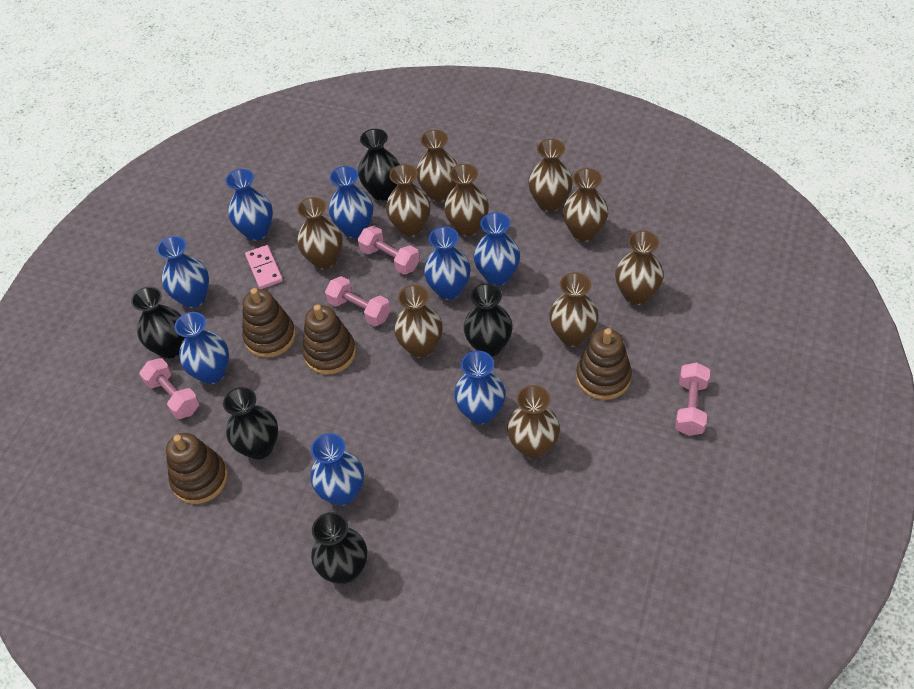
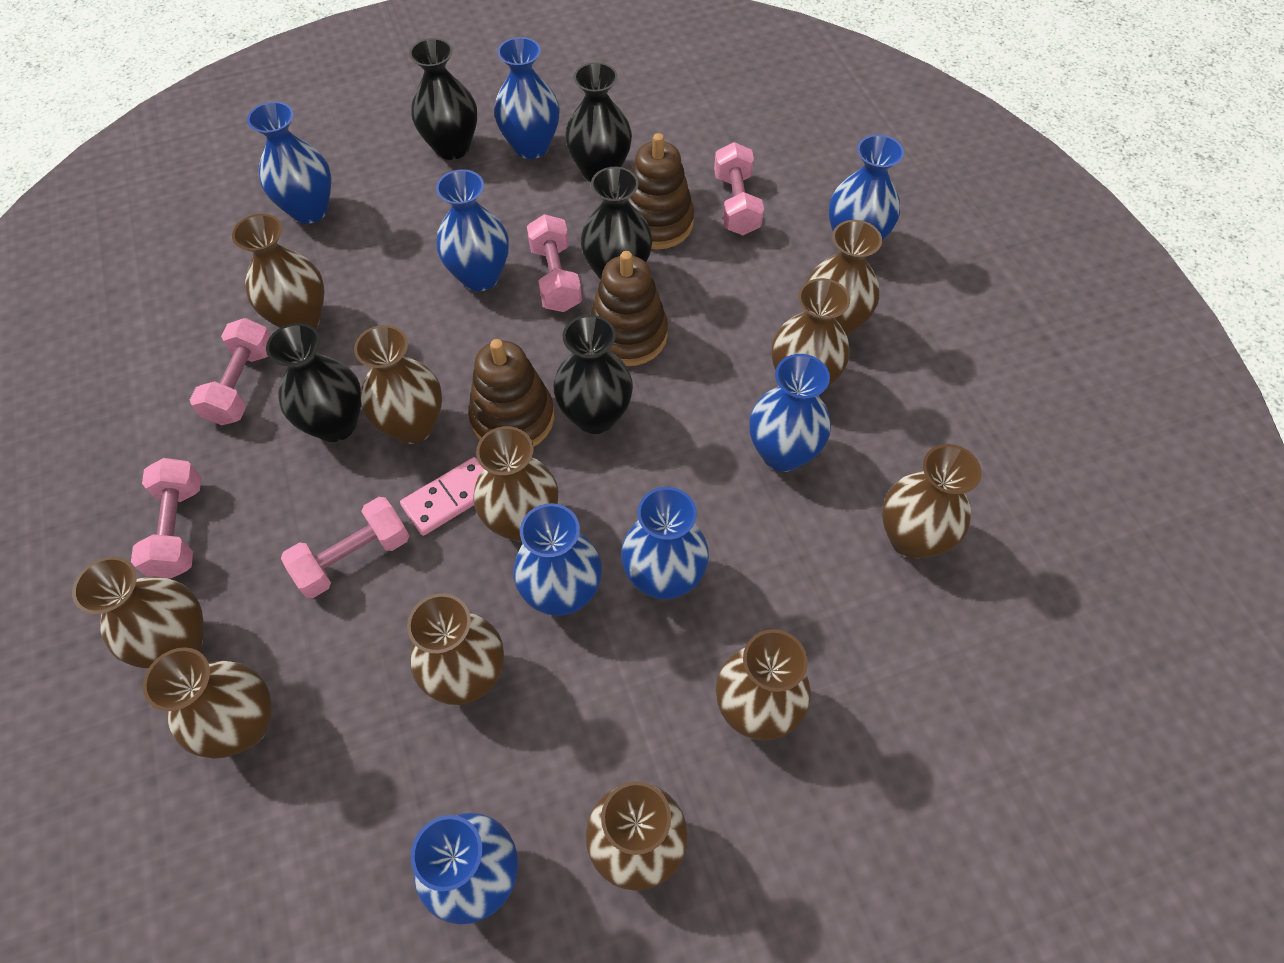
brown stacking toy: [166,433,228,504] [242,288,296,358] [302,305,356,375] [576,328,632,400] = 4 -> [468,339,554,447] [590,251,668,366] [627,133,694,249] = 3
brown vase: [297,197,343,270] [386,164,430,237] [394,285,443,358] [417,130,457,202] [444,164,489,237] [507,385,560,459] [528,139,573,212] [549,272,599,346] [563,168,608,242] [615,231,664,305] = 10 -> [72,556,204,668] [143,647,271,759] [232,214,324,329] [354,325,442,444] [407,593,504,705] [473,426,558,541] [586,781,688,891] [716,629,811,741] [772,278,850,387] [806,220,882,337] [882,444,981,559] = 11
pink dumbbell: [139,358,200,419] [325,276,391,326] [358,226,420,275] [675,362,710,436] = 4 -> [131,458,201,578] [190,318,271,425] [281,497,409,598] [527,214,582,312] [714,142,764,235] = 5

